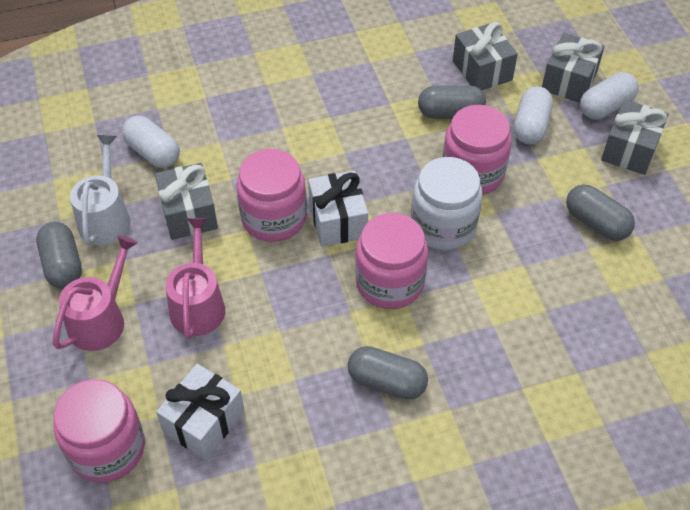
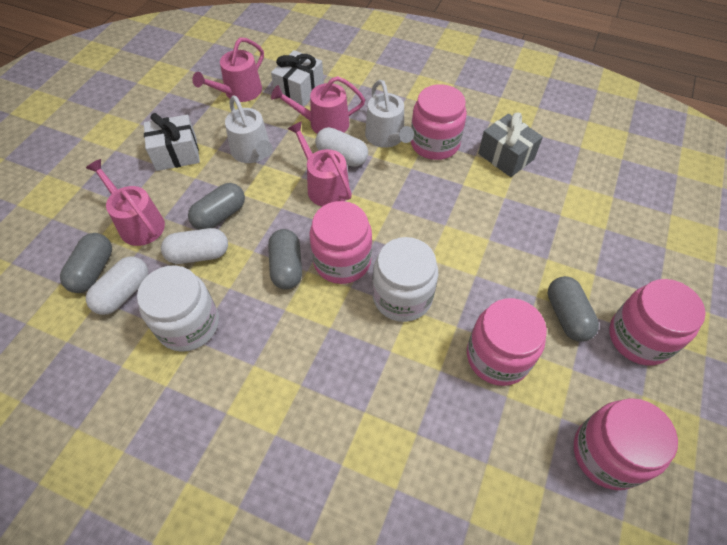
grey gift: [155,163,218,240] [453,22,518,91] [542,33,605,103] [601,100,669,175] = 4 -> [478,113,543,177] = 1
pink jar: [53,379,145,483] [237,149,307,242] [355,213,428,309] [442,105,512,195] = 4 -> [310,201,372,284] [411,84,467,160] [467,298,547,386] [574,398,678,490] [609,279,706,366] = 5
pink watering can: [53,235,138,351] [165,218,225,339] = 2 -> [86,159,165,246] [192,38,264,102] [271,76,365,134] [288,121,352,206] = 4
white jar: [411,157,482,250] = 1 -> [137,265,219,352] [372,237,438,322] = 2
white watering can: [70,135,130,245] = 1 -> [225,95,273,163] [365,80,414,148] = 2

